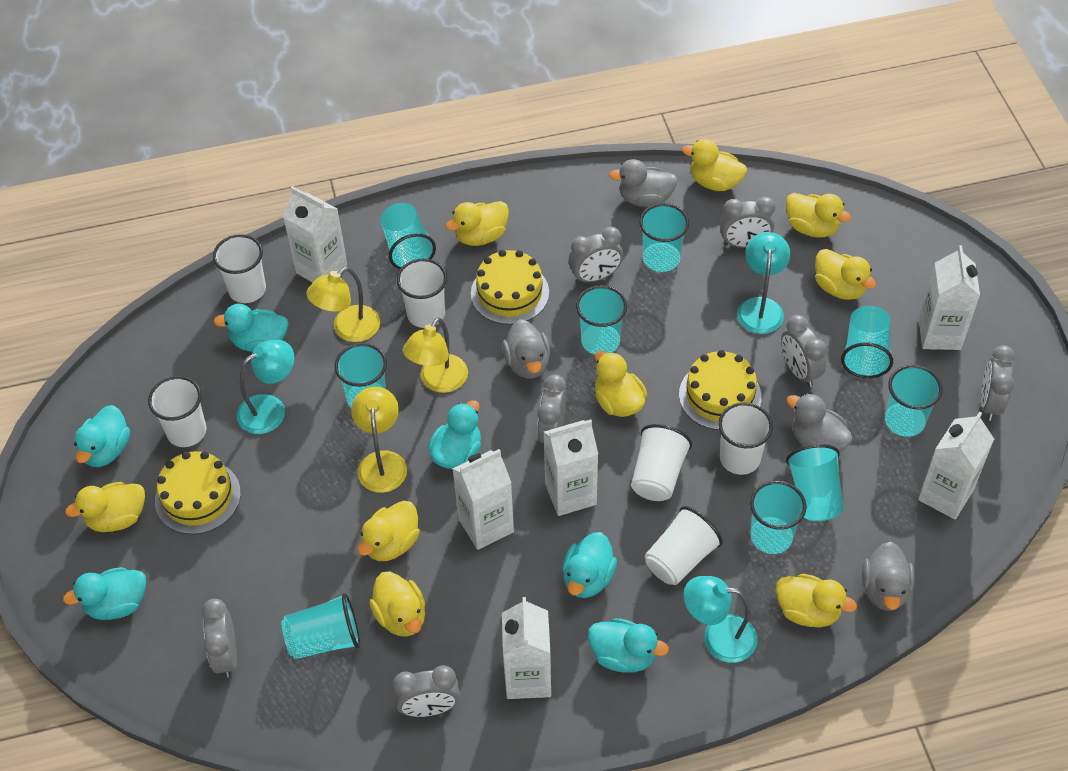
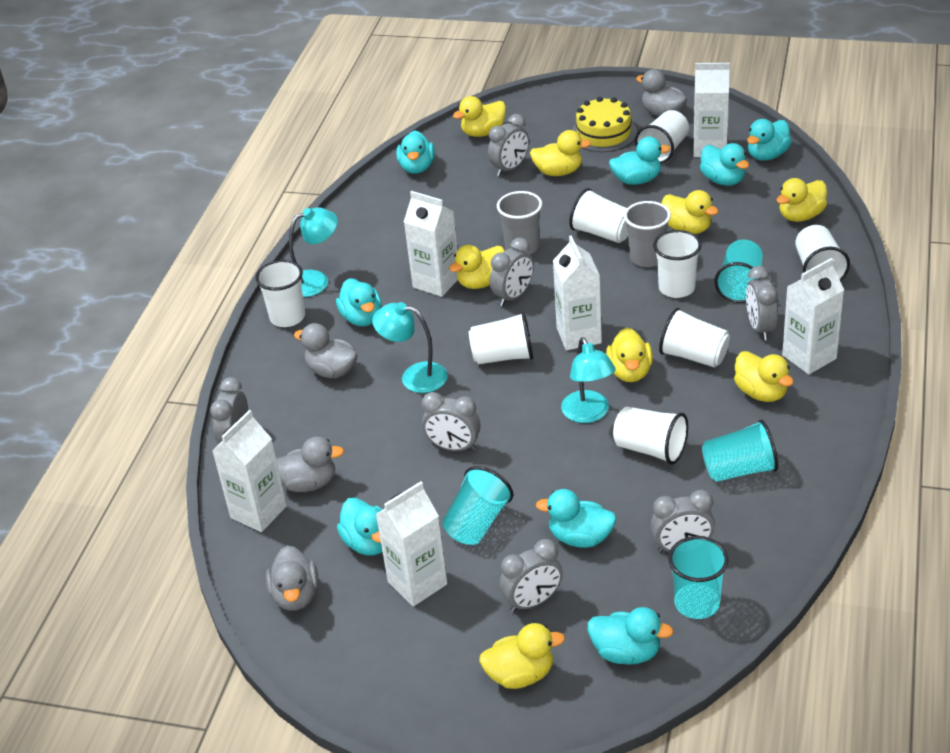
grey cup: none = 0 -> [497,191,542,254] [624,201,671,267] = 2
turquoise cup: [282,593,360,659] [334,343,387,408] [381,203,436,269] [576,285,627,355] [639,203,689,272] [750,480,807,554] [786,444,844,521] [841,306,893,378] [885,365,943,437] = 9 -> [442,466,513,545] [668,536,729,619] [702,420,778,482] [714,239,763,303] = 4
turquoise duck: [63,567,146,620] [74,405,130,467] [214,304,289,352] [428,400,481,469] [562,532,617,598] [588,618,669,672] = 6 -> [336,278,382,326] [337,498,382,555] [396,131,435,174] [536,489,617,548] [587,607,674,665] [609,137,670,185] [700,143,749,186] [747,119,792,160] = 8
white cup: [148,376,207,447] [213,234,266,303] [397,258,447,328] [631,424,692,501] [645,506,723,585] [718,402,773,475] = 6 -> [255,260,305,327] [469,312,533,364] [569,188,628,243] [613,407,688,465] [635,110,689,164] [653,230,702,298] [659,308,730,368] [795,225,850,281] = 8
yellow cake: [155,451,241,534] [471,250,549,325] [679,350,762,430] = 3 -> [572,97,637,152] = 1
yellow duck: [65,482,145,532] [358,501,420,561] [369,571,425,637] [445,201,509,246] [595,351,647,417] [682,139,747,191] [776,574,857,627] [786,193,851,238] [815,249,876,300] = 9 -> [449,245,505,289] [453,96,506,137] [479,623,565,689] [530,130,591,176] [606,328,653,382] [662,190,719,234] [734,351,794,402] [776,178,827,222] = 8
yellow lamp: [306,267,380,342] [351,387,407,493] [403,318,468,393] = 3 -> none = 0

